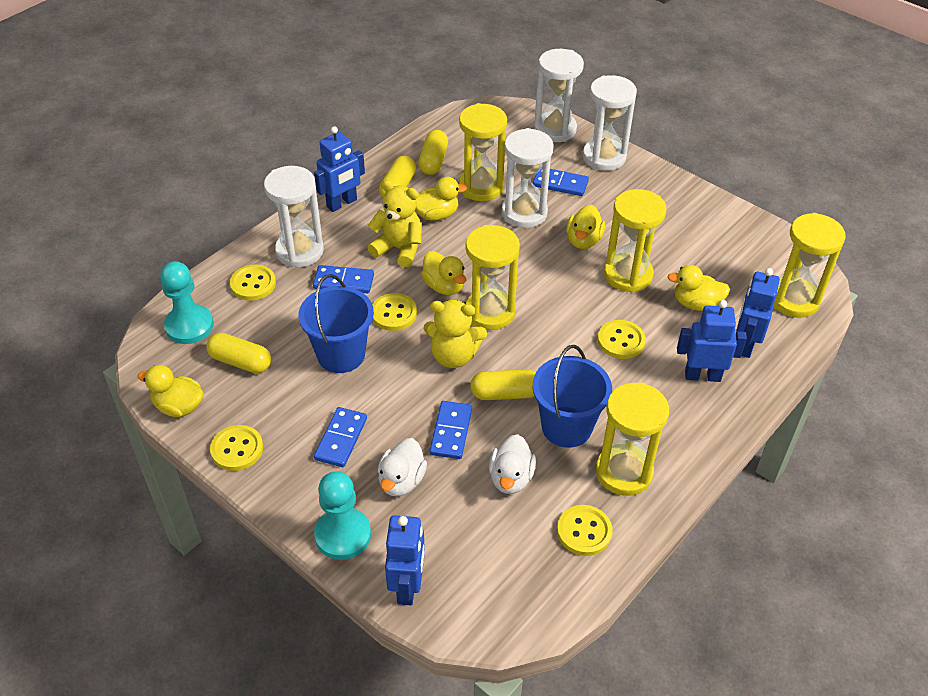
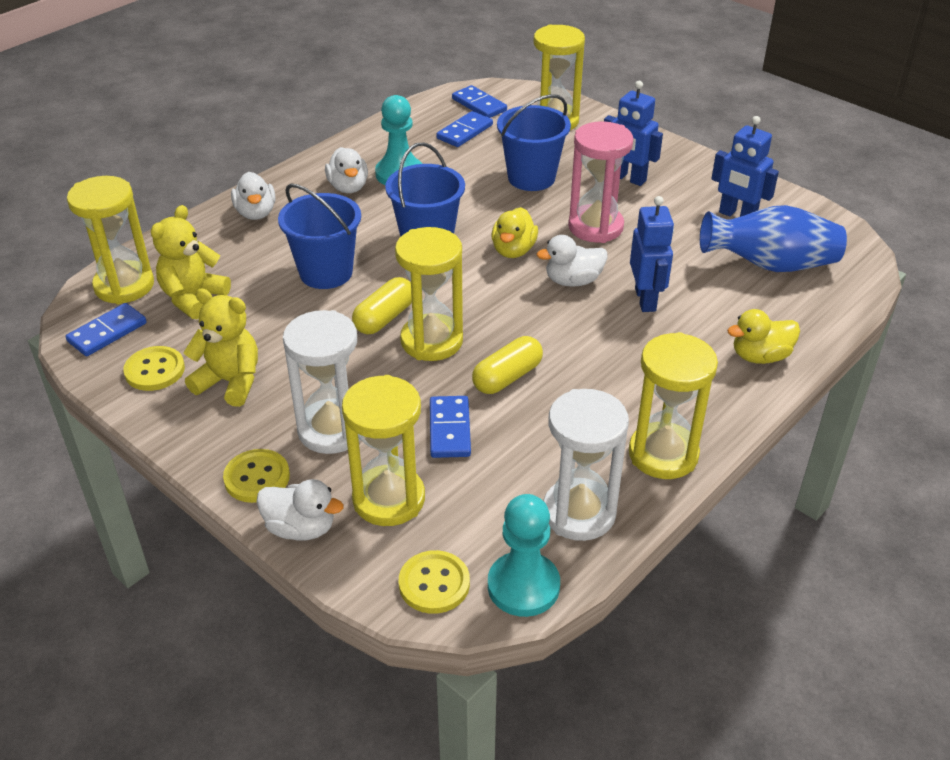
blue bucket: [298,274,374,373] [533,345,612,448] = 2 -> [278,184,361,289] [385,142,465,237] [497,94,571,191] = 3
blue robot: [314,126,365,212] [385,515,425,605] [677,300,747,382] [736,268,780,358] = 4 -> [604,81,663,186] [630,196,674,312] [711,116,779,217] = 3
blue vase: none = 0 -> [700,205,847,272] = 1
pink hourglass: none = 0 -> [568,121,633,243] = 1
white duck: [378,438,427,497] [489,434,536,494] = 2 -> [231,172,275,220] [256,479,344,541] [325,147,368,193] [536,235,608,287] = 4
white hourglass: [264,166,324,268] [501,128,554,228] [534,49,584,142] [582,75,637,171] = 4 -> [283,310,360,454] [543,389,629,541] = 2
yellow button: [210,425,263,471] [230,264,276,301] [372,293,417,331] [557,505,613,556] [598,320,646,359] = 5 -> [123,346,185,391] [223,449,290,503] [399,550,470,614] = 3
yellow capsule: [206,333,271,373] [379,156,416,198] [418,130,448,175] [470,369,536,400] = 4 -> [352,277,412,334] [472,336,543,394] = 2
yellow duck: [138,365,204,417] [415,177,467,221] [421,251,466,295] [566,204,605,249] [667,265,730,311] = 5 -> [492,207,538,258] [727,309,800,364] = 2

